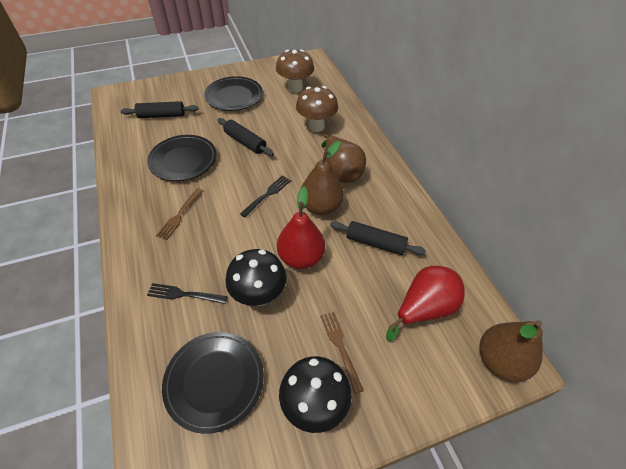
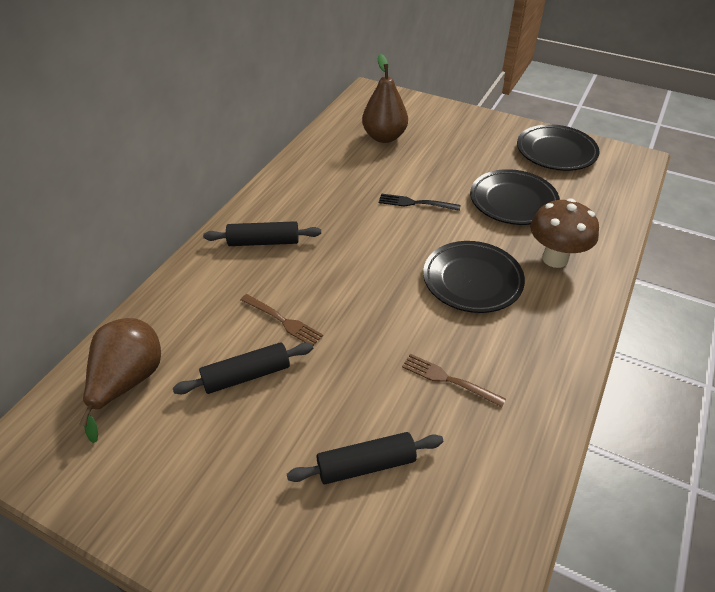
black fork: [147,283,227,304] [240,175,291,217] = 2 -> [379,194,461,211] = 1
black mushroom: [225,249,287,306] [279,356,352,433] = 2 -> none = 0
brown mushroom: [276,50,314,93] [296,86,338,132] = 2 -> [530,199,599,268] = 1
brown pear: [301,141,344,215] [321,134,366,183] [480,320,543,382] = 3 -> [79,318,161,443] [362,54,408,143] = 2
red pear: [277,187,325,269] [386,266,465,342] = 2 -> none = 0

